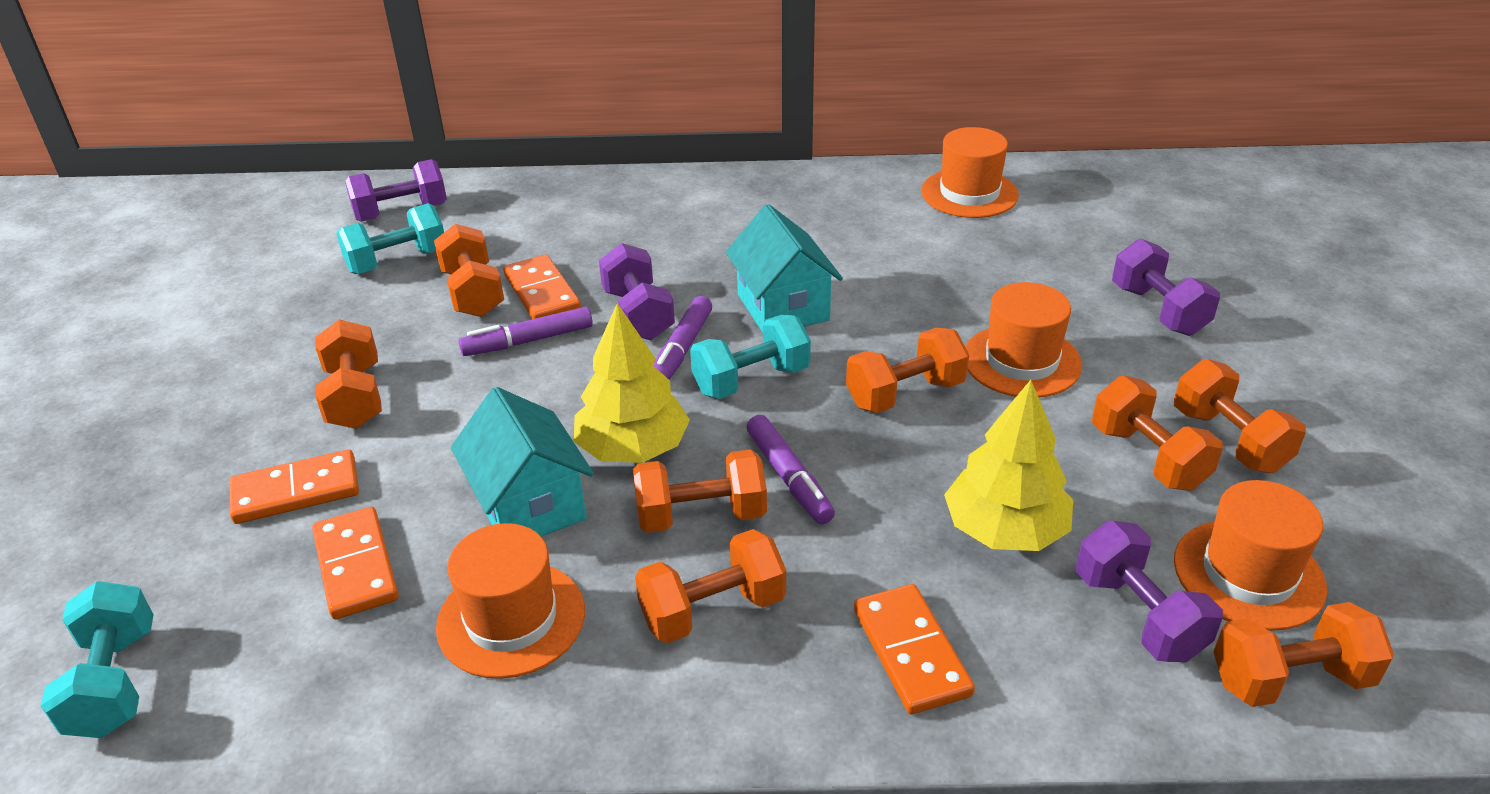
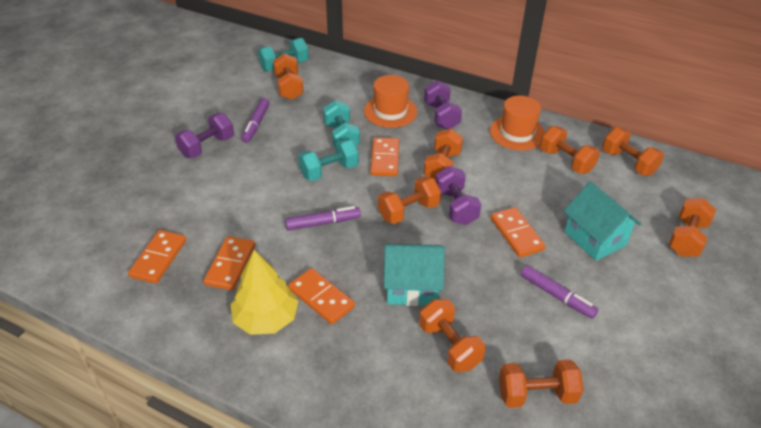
orange domino: [230,449,359,524] [312,507,399,619] [503,255,581,319] [854,584,975,714] = 4 -> [128,230,186,284] [204,236,256,290] [288,268,355,324] [370,137,399,176] [490,207,545,258] = 5
orange hat: [436,523,585,679] [921,127,1019,218] [965,282,1082,397] [1174,480,1327,631] = 4 -> [364,75,417,128] [490,96,545,150] = 2
purple dumbbell: [345,159,447,222] [599,243,675,340] [1076,521,1223,662] [1112,239,1220,336] = 4 -> [175,113,234,158] [424,81,462,129] [435,166,481,225] = 3
yellow tree: [574,303,690,463] [944,380,1073,551] = 2 -> [230,250,298,335] = 1

